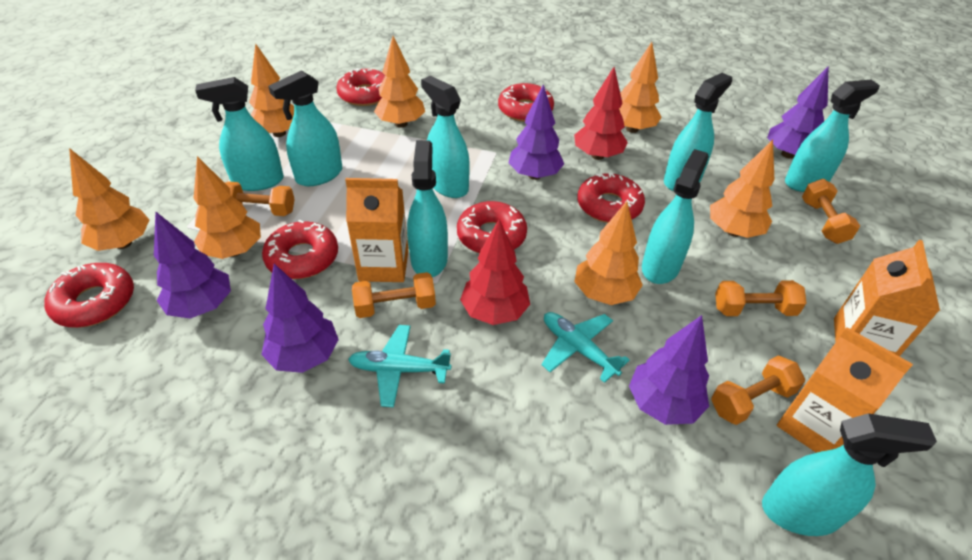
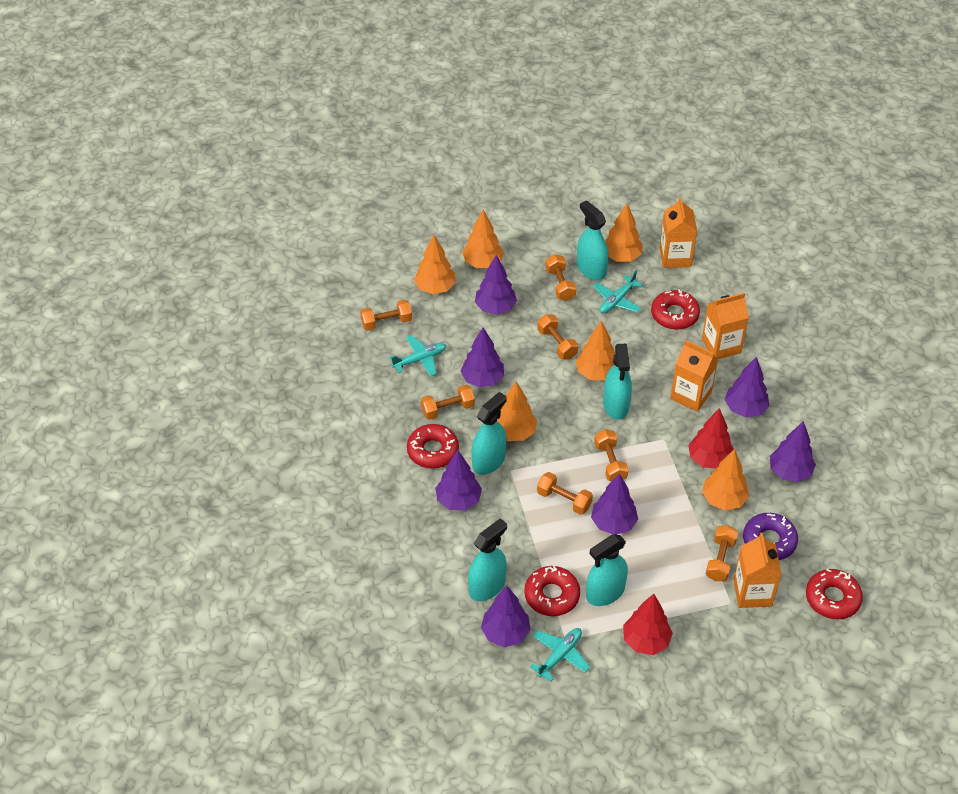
orange carton: [345,178,409,282] [777,327,913,453] [834,240,940,356] = 3 -> [660,197,697,268] [670,340,718,412] [702,293,749,359] [733,533,781,608] = 4
orange dumbbell: [225,182,295,216] [352,272,436,318] [711,355,805,425] [715,280,806,316] [802,179,860,244] = 5 -> [360,300,412,331] [421,385,475,420] [537,314,578,360] [537,472,593,515] [545,254,576,301] [594,429,629,482] [705,525,738,581] = 7
orange tree: [69,148,150,251] [194,156,261,259] [249,44,294,137] [374,36,425,128] [574,201,643,305] [619,42,662,133] [710,140,775,238] = 7 -> [414,235,456,294] [462,210,503,268] [497,381,537,441] [576,320,615,380] [605,204,643,262] [702,449,749,510] = 6
purple donut: none = 0 -> [743,513,798,560] = 1
purple tree: [154,211,231,319] [261,264,339,373] [508,84,564,180] [629,315,709,425] [767,67,828,159] = 5 -> [435,450,482,510] [461,327,504,387] [475,255,517,315] [481,586,531,647] [591,473,638,535] [725,357,769,417] [770,421,816,482] = 7
red donut: [44,263,134,328] [262,220,338,279] [336,68,385,106] [457,201,527,253] [498,83,554,122] [577,173,645,223] = 6 -> [407,424,459,469] [524,566,580,616] [651,290,700,330] [806,569,863,619] = 4
turquoise plane: [348,325,452,408] [541,312,630,383] = 2 -> [389,335,446,377] [530,628,590,682] [593,271,643,313] = 3
turquoise spray bottle: [195,77,284,191] [268,71,342,186] [407,140,448,277] [421,76,470,198] [642,149,709,284] [664,73,732,191] [762,413,937,536] [785,80,880,192] = 8 -> [468,518,507,601] [472,392,507,475] [577,200,609,280] [586,534,628,606] [603,344,632,420] = 5

